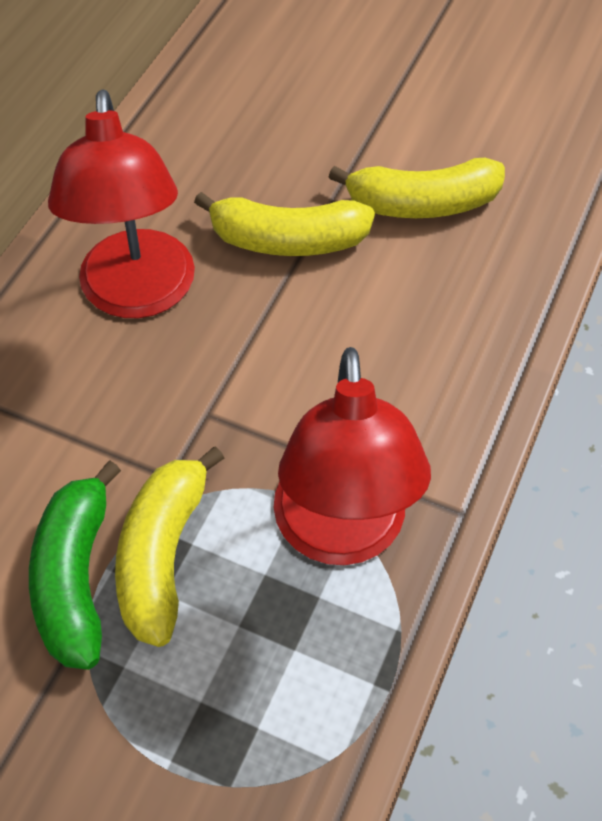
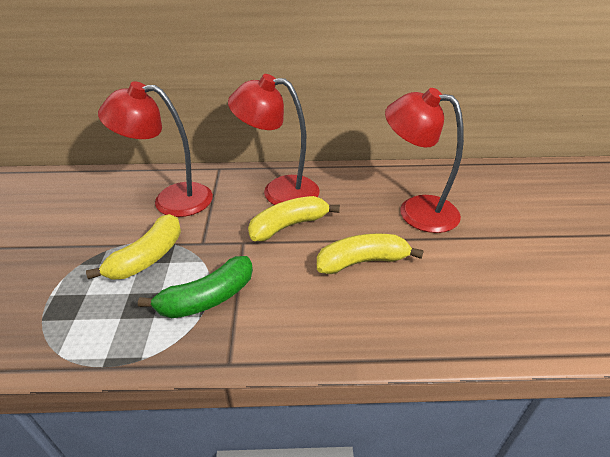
red lamp: [48,89,195,318] [273,347,431,565] = 2 -> [98,81,213,217] [228,74,319,205] [385,88,464,233] = 3

